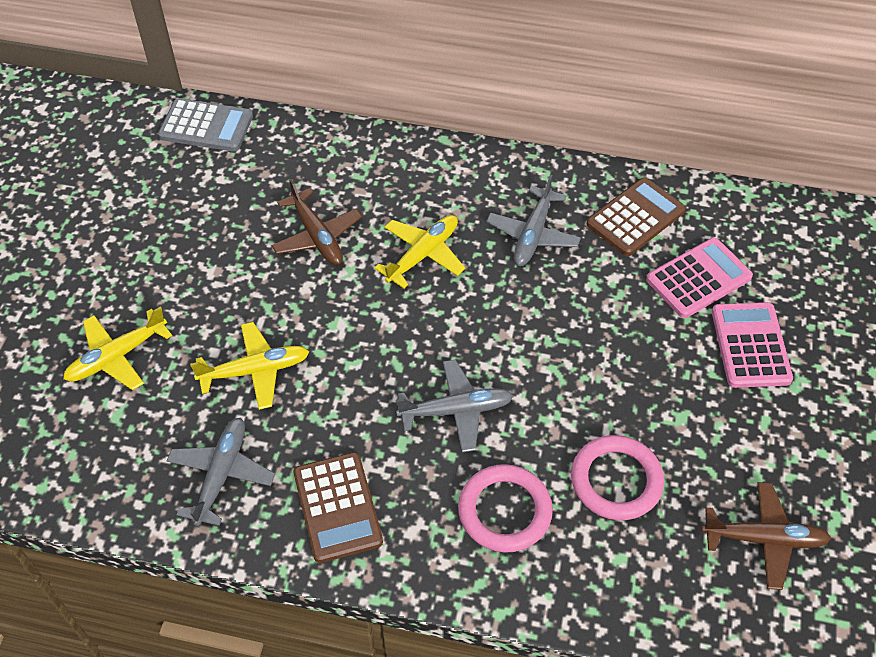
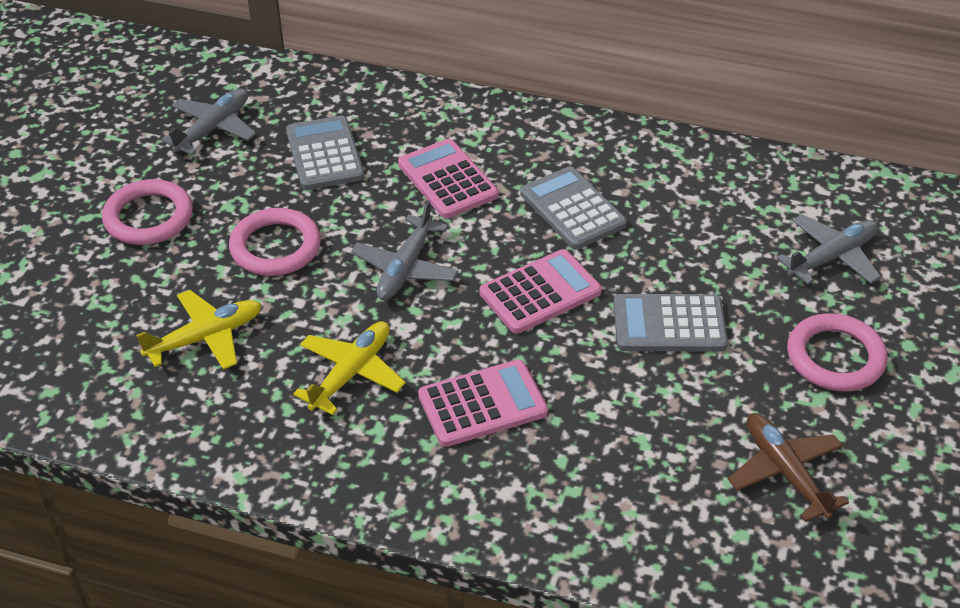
brown calculator: [293,452,383,563] [587,177,686,256] = 2 -> none = 0
brown plane: [271,179,362,265] [701,482,831,590] = 2 -> [728,413,849,522] = 1
grey calculator: [158,98,253,152] = 1 -> [286,116,364,190] [520,166,627,249] [613,294,728,352] = 3
pink calculator: [646,238,753,318] [712,302,793,388] = 2 -> [398,139,498,219] [418,359,548,447] [480,249,602,334] = 3
pink ring: [458,464,553,553] [571,435,664,520] = 2 -> [102,179,193,245] [229,208,321,276] [787,313,887,391] = 3
yellow plane: [63,306,172,390] [190,322,309,410] [375,215,465,288] = 3 -> [136,290,262,370] [293,321,406,415] = 2

